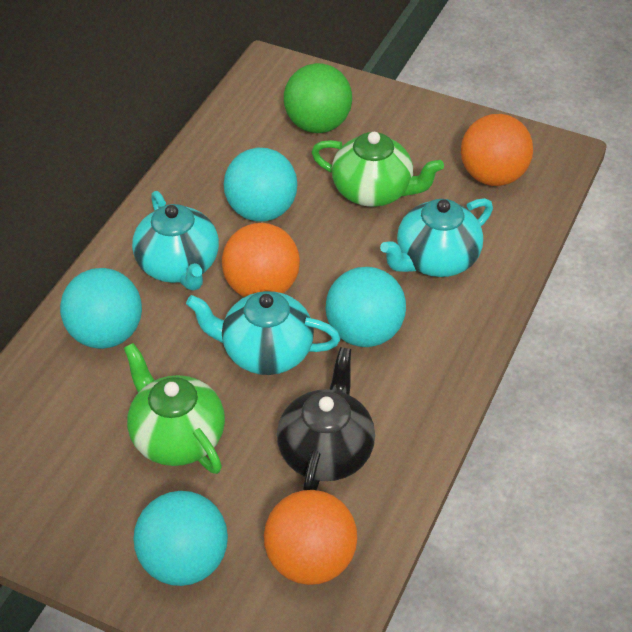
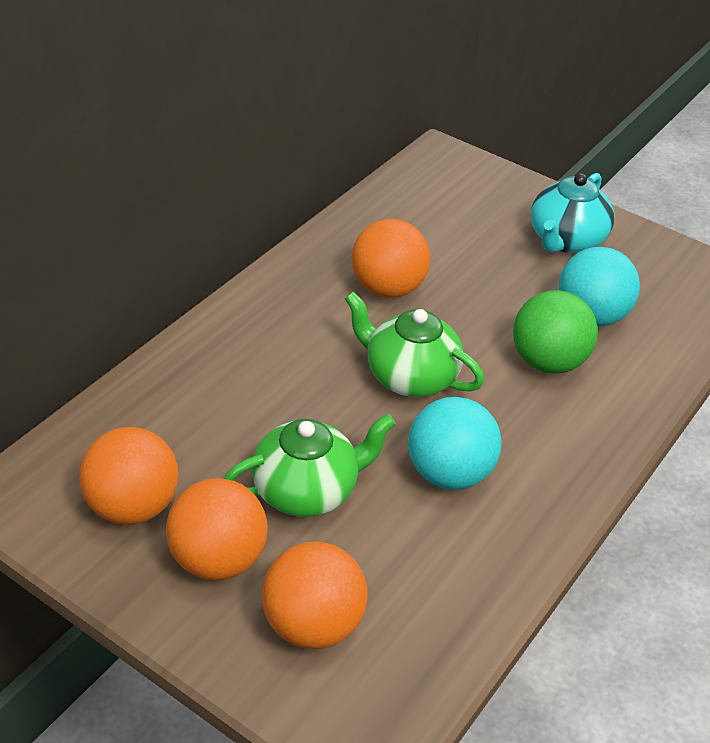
black teapot: [277,347,375,490] = 1 -> none = 0
orange ball: [222,223,300,297] [264,490,357,585] [461,114,533,186] = 3 -> [79,427,178,525] [166,478,268,580] [262,541,368,649] [352,219,430,298] = 4
turquoise ball: [60,268,142,349] [133,491,228,586] [224,148,298,222] [325,267,406,347] = 4 -> [408,397,502,490] [559,247,640,326] = 2
turquoise teapot: [132,191,219,291] [186,291,340,375] [380,198,493,277] = 3 -> [531,173,614,253] = 1

